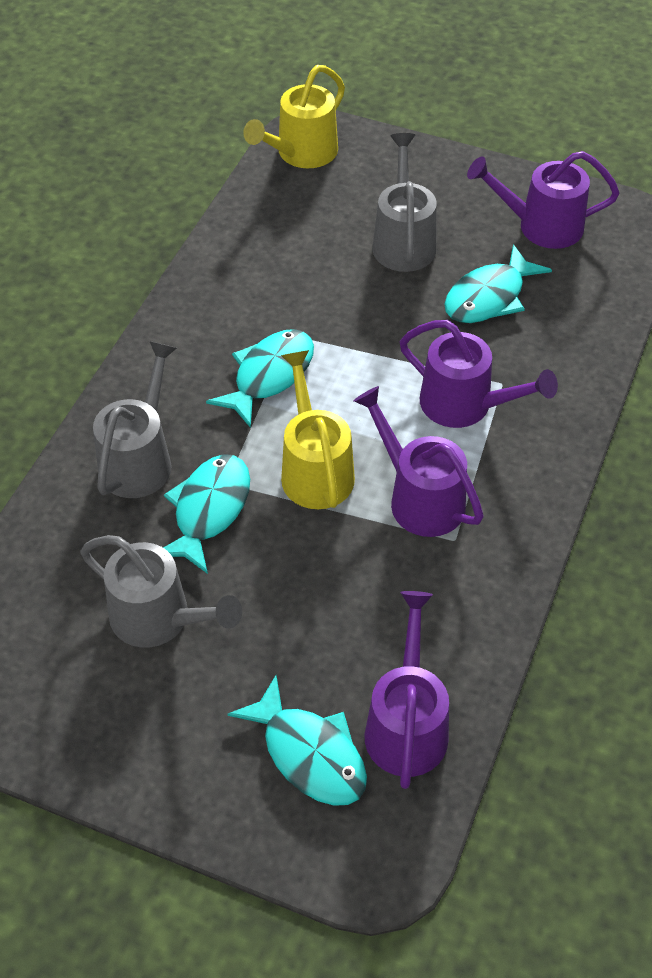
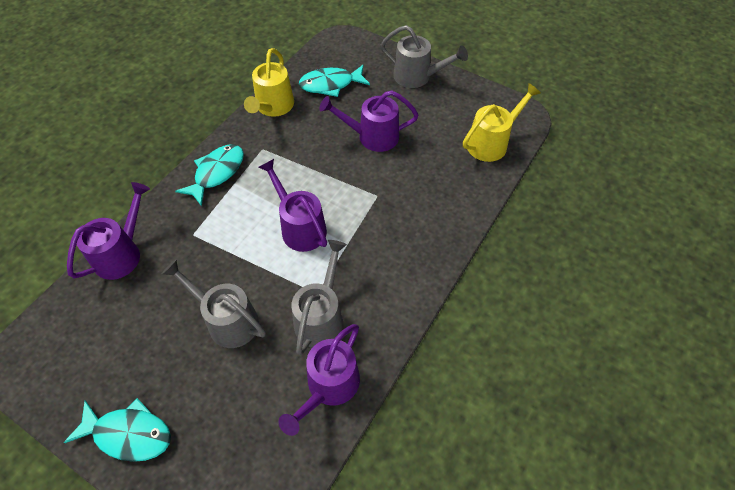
turquoise fish: [163,454,250,574] [206,329,314,428] [228,675,367,806] [444,244,552,323] = 4 -> [64,398,171,462] [175,144,244,207] [299,65,370,97] = 3

